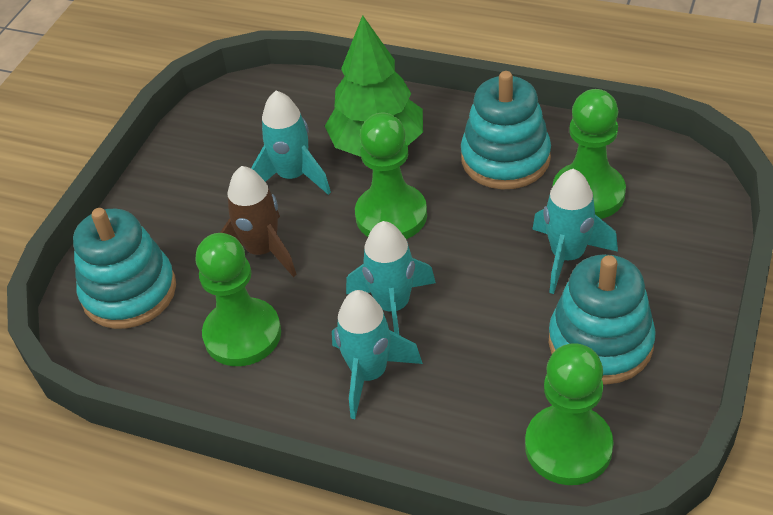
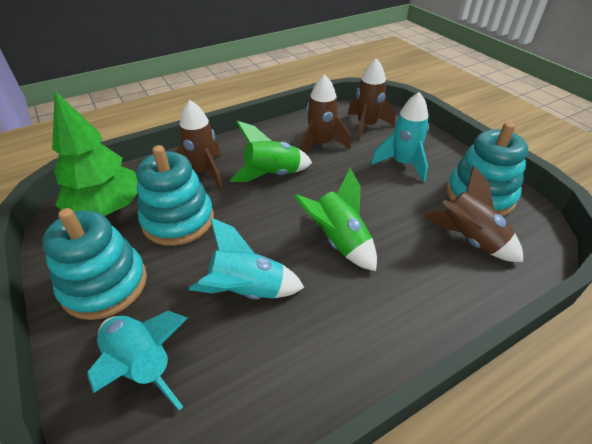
brown rocket: [220,166,297,277] = 1 -> [176,100,223,190] [300,74,351,153] [348,58,395,141] [423,166,523,262] = 4
green pawn: [196,233,281,366] [355,113,427,239] [525,343,613,485] [552,89,626,219] = 4 -> none = 0
green rocket: none = 0 -> [230,121,312,182] [294,168,377,271] = 2
turquoise rocket: [251,91,331,195] [332,290,423,419] [346,221,436,335] [532,169,618,294] = 4 -> [87,311,187,411] [188,218,305,299] [371,92,429,182] = 3

